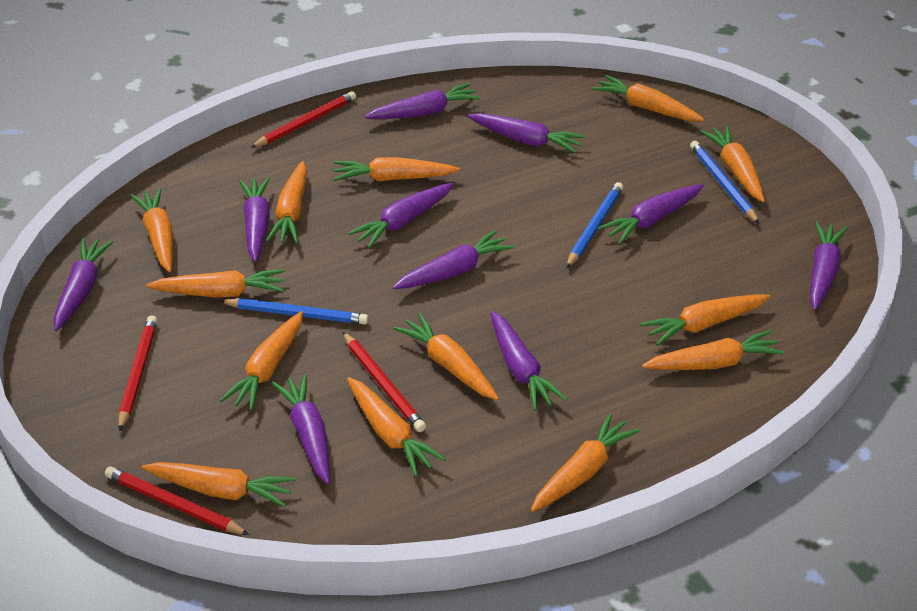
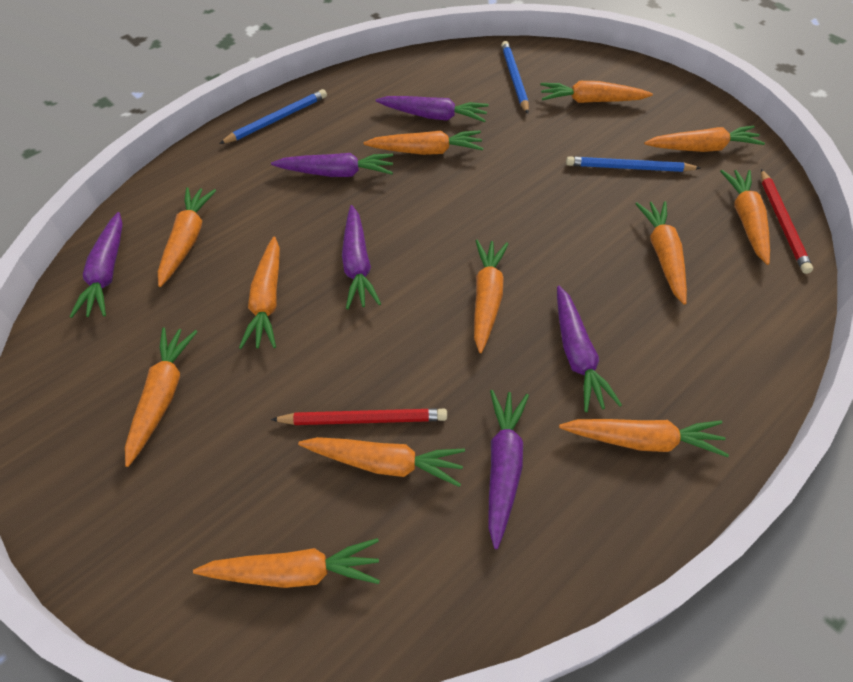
orange carrot: [130,188,173,272] [142,462,296,507] [147,269,285,298] [220,311,303,411] [266,161,307,243] [333,157,460,181] [347,377,446,476] [394,313,499,400] [531,413,640,512] [593,75,704,121] [640,294,770,346] [642,330,785,370] [700,126,765,202] = 13 -> [125,327,198,467] [158,187,216,287] [193,538,380,588] [239,237,280,349] [298,437,465,487] [364,131,483,155] [474,240,508,353] [540,81,653,103] [559,419,729,457] [635,201,687,305] [644,126,765,152] [720,170,770,265] = 12
purple carrot: [54,238,113,331] [239,177,270,262] [272,374,330,484] [348,183,454,249] [364,83,481,119] [393,230,514,289] [467,113,585,153] [491,311,567,410] [598,184,704,244] [810,221,848,311] = 10 -> [69,212,123,318] [271,153,393,177] [342,205,381,309] [376,96,489,122] [488,390,529,549] [557,286,622,412] = 6
red pencil: [105,467,249,535] [119,315,157,431] [250,91,356,148] [343,332,426,432] = 4 -> [271,408,447,425] [761,169,813,274] = 2

